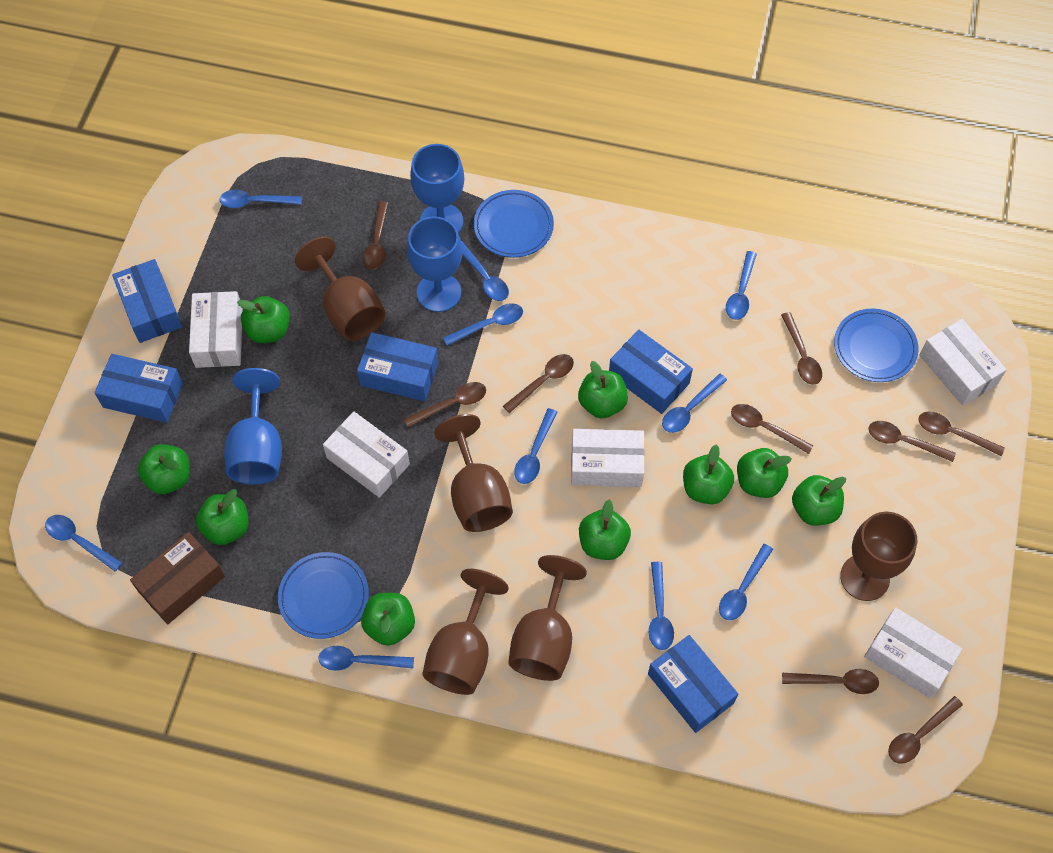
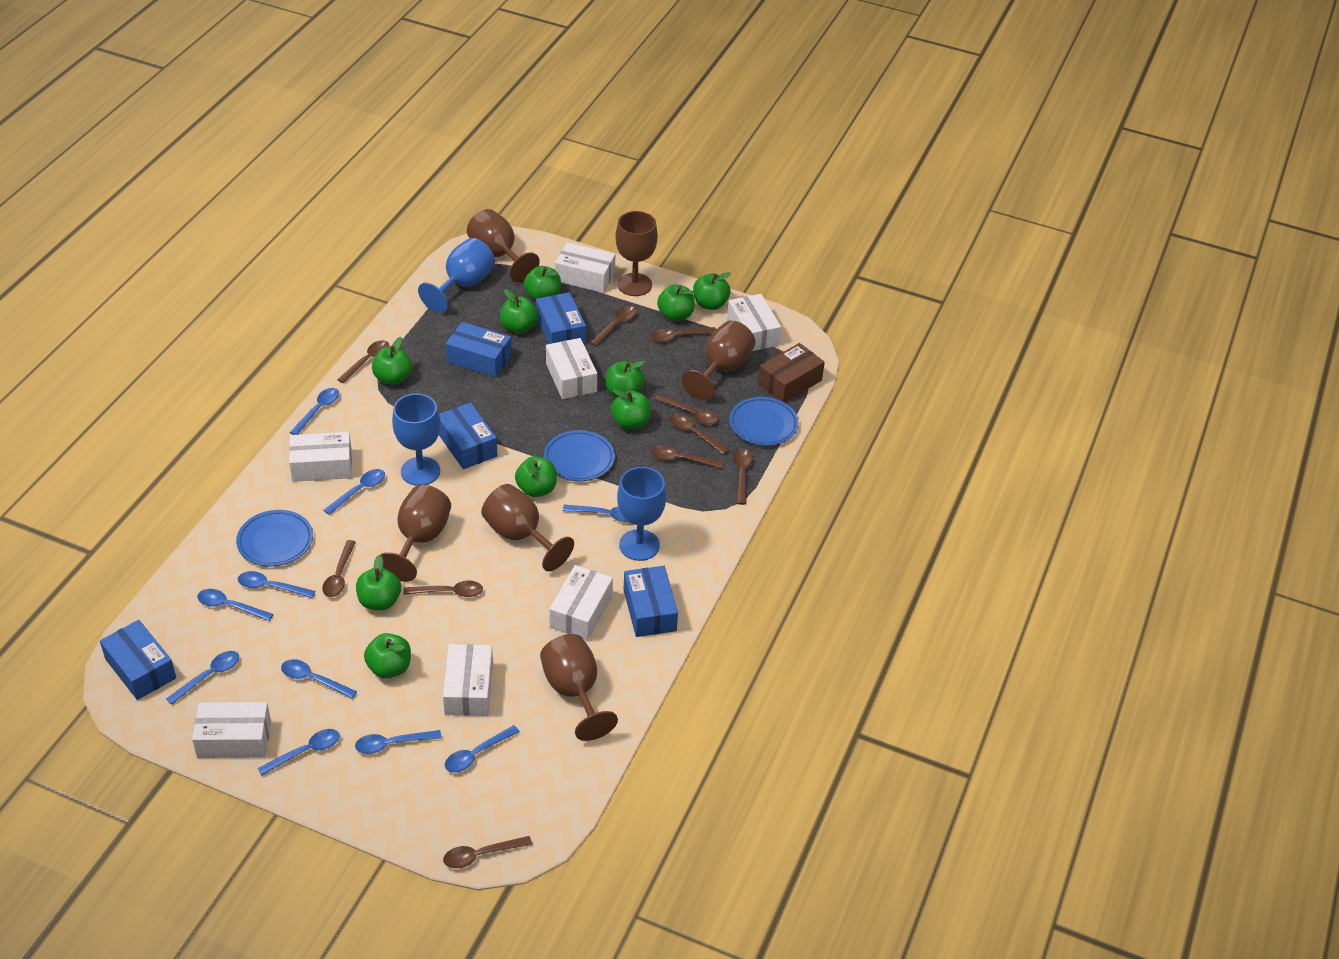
brown goblet: [295,237,386,341] [422,569,509,695] [434,414,513,532] [508,555,587,681] [840,512,917,601] = 5 -> [381,485,451,582] [467,209,540,283] [482,484,574,571] [540,634,618,741] [615,211,658,296] [682,321,755,401] = 6
brown spoon: [363,201,388,269] [404,382,486,427] [503,354,574,413] [731,404,813,454] [781,312,822,385] [782,669,879,694] [869,421,956,462] [888,696,963,764] [918,411,1005,456] = 9 -> [322,540,356,597] [337,340,390,383] [403,580,483,597] [443,836,532,868] [590,306,637,346] [650,327,716,342] [651,445,724,468] [654,394,718,425] [670,413,729,455] [733,449,753,505] = 10
green apple: [138,444,190,494] [196,489,249,545] [237,296,290,343] [361,593,415,646] [578,361,628,418] [579,500,631,560] [683,445,734,504] [737,448,792,498] [792,475,846,526] = 9 -> [356,555,401,610] [364,633,411,679] [372,337,412,385] [500,289,538,334] [515,456,557,497] [524,266,561,301] [605,361,645,398] [611,388,651,429] [657,284,695,321] [693,272,731,310] = 10
white box: [189,291,243,368] [323,411,410,498] [571,429,644,487] [864,607,962,698] [920,319,1007,406] = 5 -> [192,702,271,758] [289,432,352,482] [443,644,493,716] [546,338,597,399] [549,565,613,640] [555,242,615,293] [727,294,781,351] = 7

